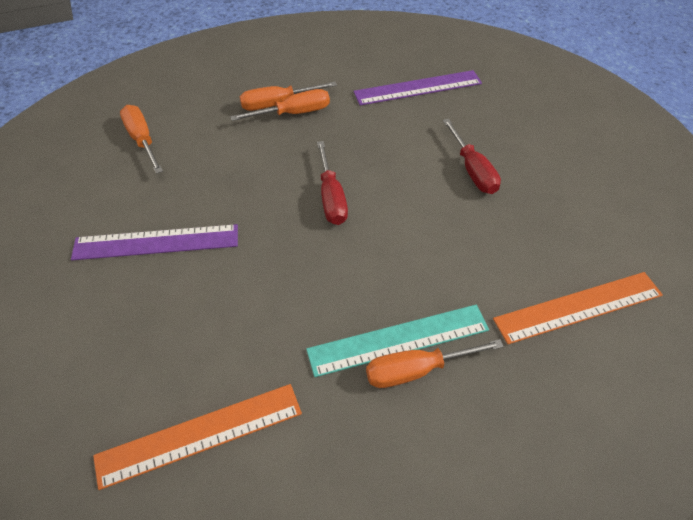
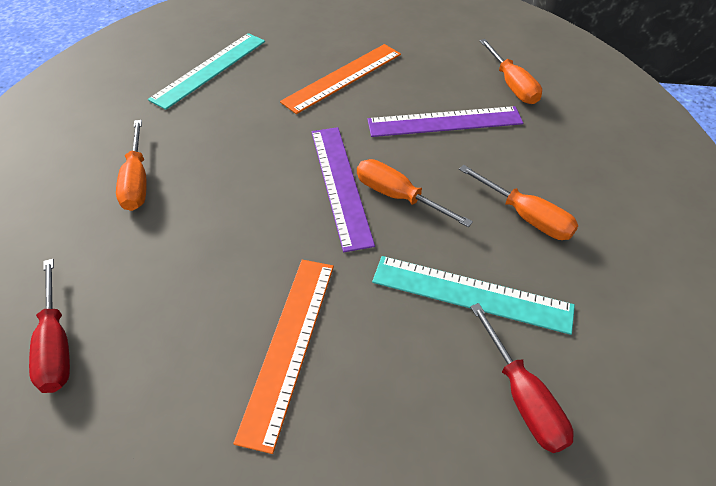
turquoise ruler: [306,305,489,377] = 1 -> [148,33,265,110] [372,256,575,335] = 2

